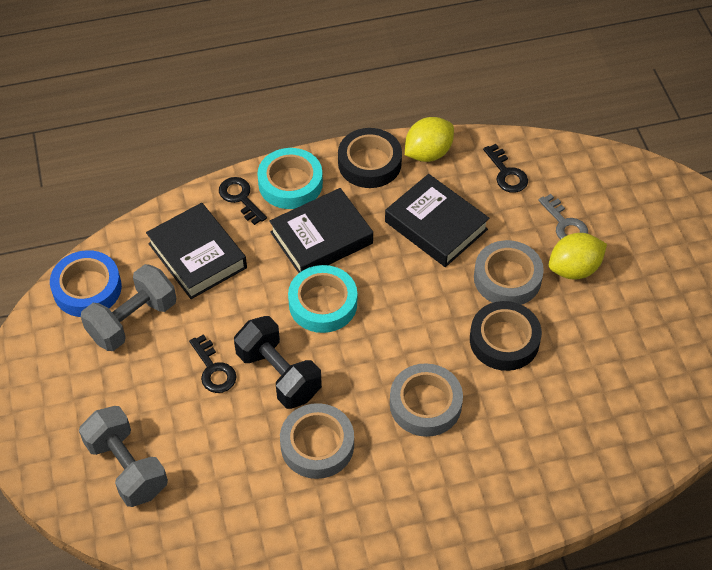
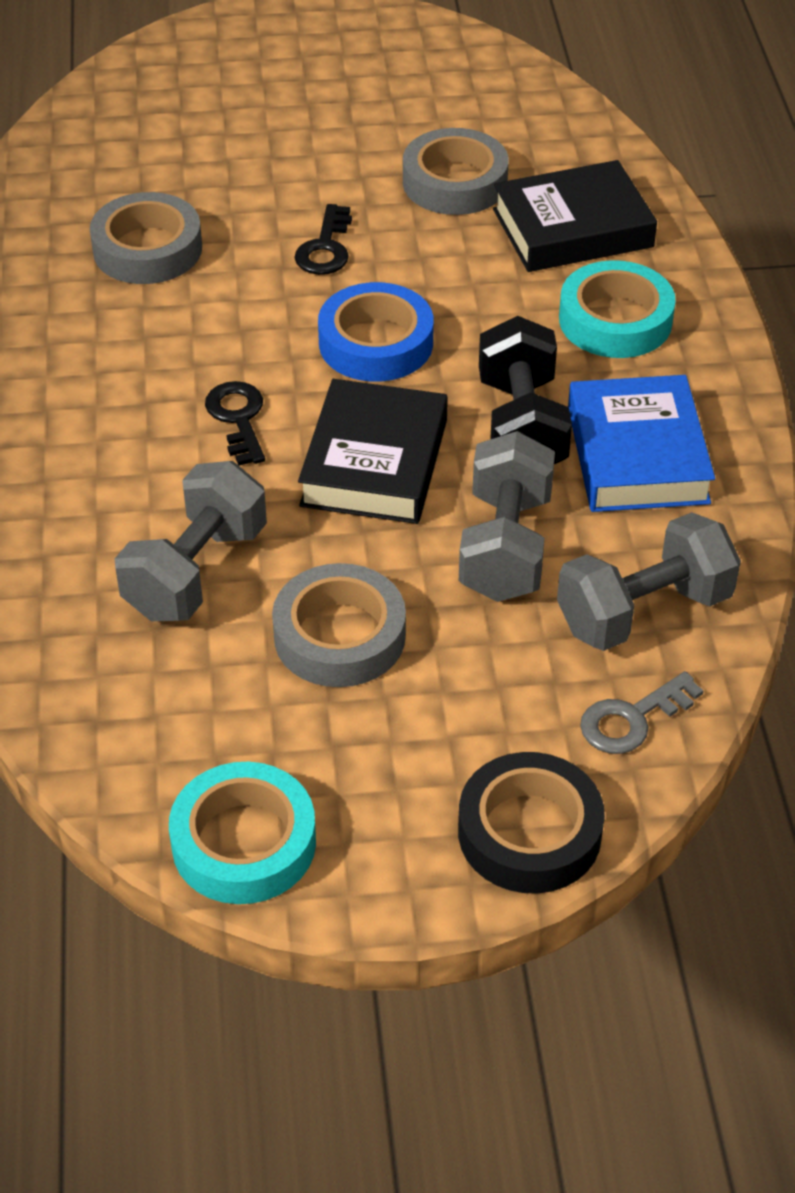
black book: [146,203,247,299] [269,188,373,273] [385,174,490,267] = 3 -> [298,379,448,524] [493,160,657,272] = 2
black key: [189,334,237,393] [219,177,267,225] [483,144,528,193] = 3 -> [205,381,265,466] [294,204,352,275] = 2
black tape: [338,128,402,188] [470,301,542,371] = 2 -> [458,752,605,893] = 1
blue book: none = 0 -> [568,375,715,512] = 1
grey dumbbell: [79,406,168,507] [81,264,176,351] = 2 -> [114,461,267,621] [459,431,555,602] [557,512,741,651] = 3
yellow lemon: [405,117,454,162] [549,233,607,279] = 2 -> none = 0

